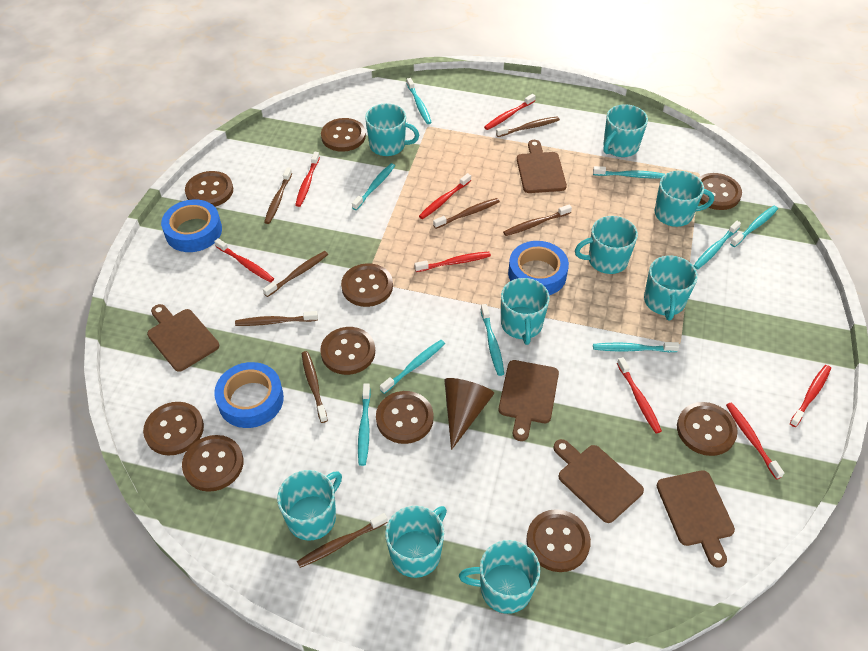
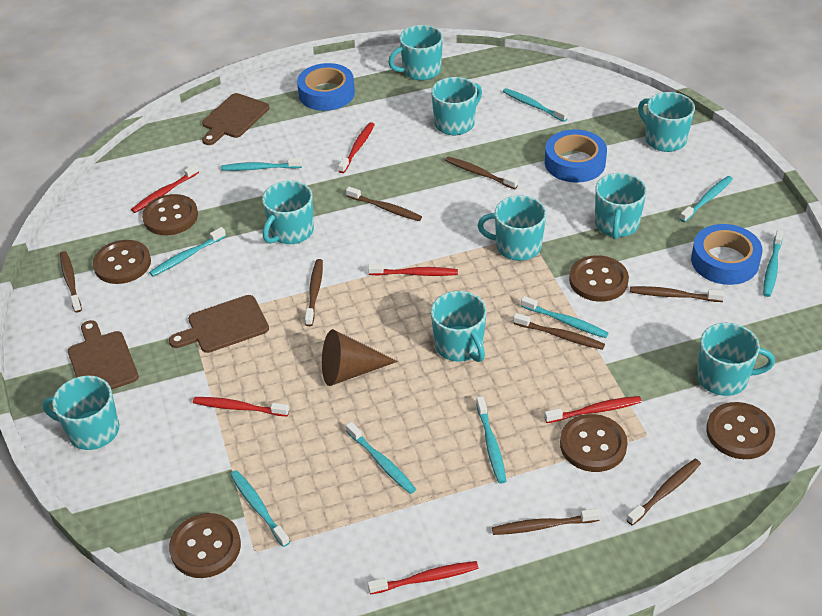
brown button: [143,402,204,456] [182,435,243,492] [185,171,233,207] [320,327,375,375] [321,118,366,152] [341,263,393,307] [376,391,433,444] [526,509,591,572] [677,402,738,456] [699,173,742,210] = 10 -> [93,240,151,284] [142,194,198,235] [169,513,241,578] [560,414,628,472] [569,255,629,302] [706,402,775,459] = 6
brown cutting board: [147,304,219,372] [499,360,559,441] [517,140,567,193] [553,439,644,523] [656,470,735,567] = 5 -> [68,320,139,390] [169,295,269,353] [202,93,269,145] = 3
red toothbrush: [214,238,274,283] [295,152,320,207] [414,252,491,272] [419,173,471,219] [484,94,536,130] [617,357,662,433] [726,402,784,479] [790,365,831,427] = 8 -> [131,164,199,213] [193,397,289,416] [338,122,375,173] [368,264,458,276] [368,561,479,595] [544,396,642,423] = 6

